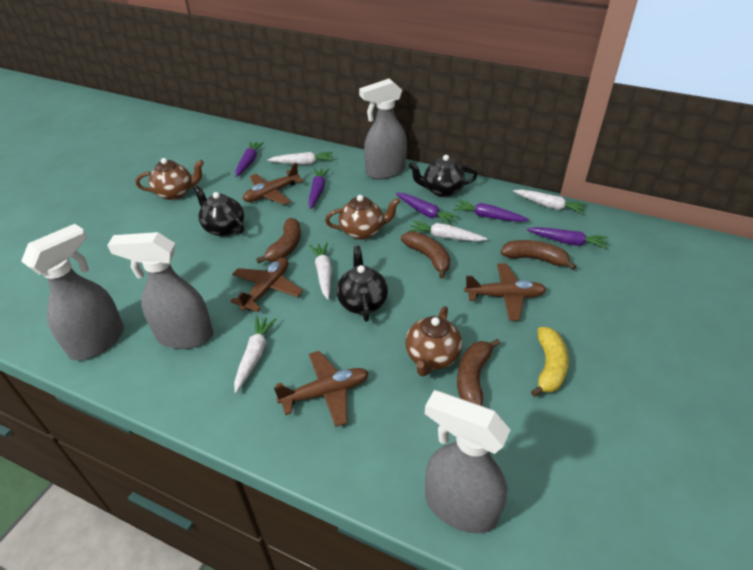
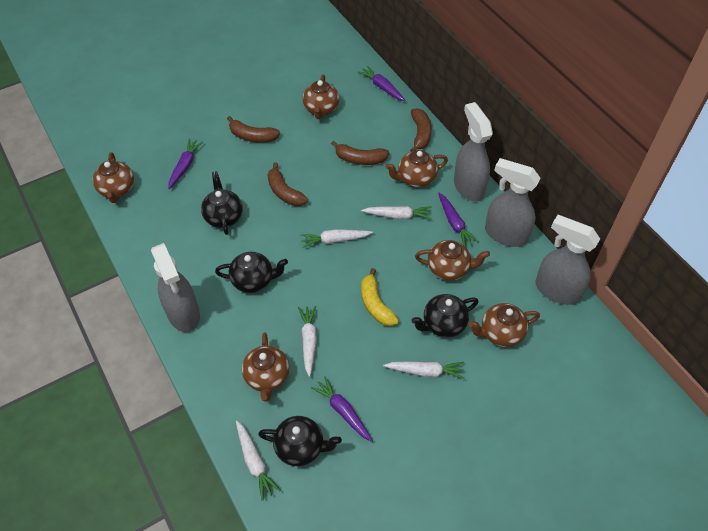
black teapot: [193,185,244,236] [336,246,388,322] [409,155,477,197] = 3 -> [201,171,243,235] [215,252,288,293] [258,416,342,466] [411,294,479,338] = 4
brown plane: [230,258,303,312] [243,163,303,205] [274,351,369,427] [464,263,547,321] = 4 -> none = 0
brown teapot: [136,158,204,200] [325,195,400,240] [405,306,462,376] = 3 -> [93,152,134,203] [242,332,289,401] [303,74,339,119] [385,150,448,187] [415,240,490,281] [469,303,540,347] = 6
purple carrot: [235,141,264,177] [308,168,330,209] [396,193,459,225] [453,200,529,222] [527,227,608,249] = 5 -> [168,139,203,189] [311,376,373,442] [358,66,406,101] [438,193,479,246] = 4

